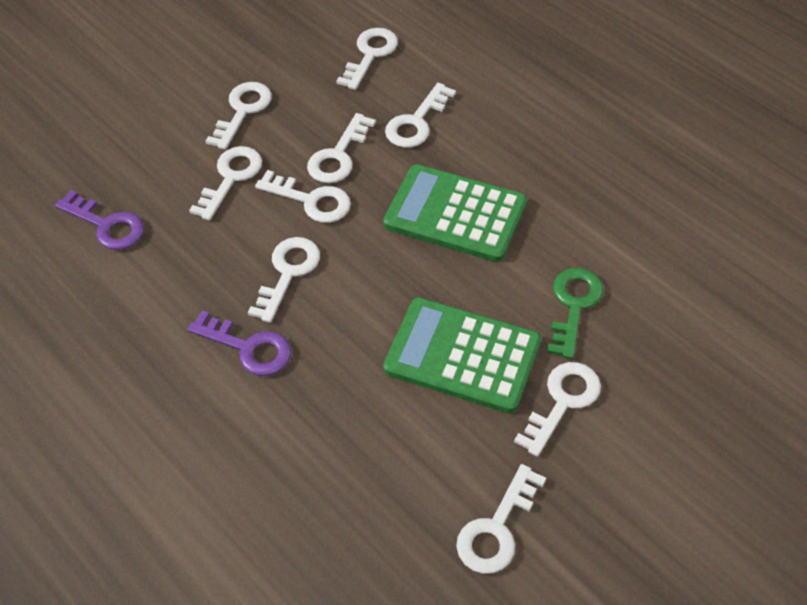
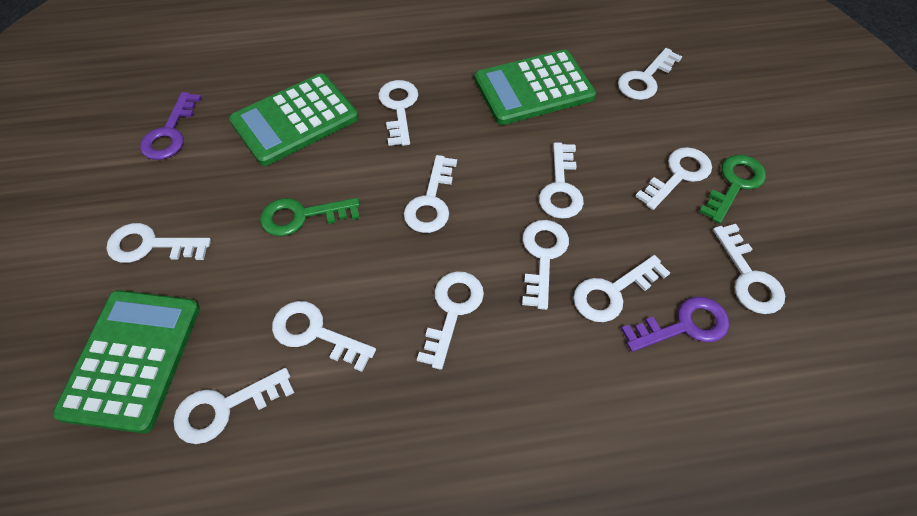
green calculator: [383,164,527,262] [383,297,541,413] = 2 -> [53,290,200,433] [229,73,359,166] [474,50,596,125] = 3
green key: [547,268,603,359] = 1 -> [260,198,360,236] [699,155,766,224] = 2
white key: [189,146,262,220] [205,82,272,150] [248,237,320,323] [255,170,351,223] [307,113,376,183] [336,28,398,90] [385,83,456,148] [456,464,546,574] [514,362,601,457] = 9 -> [107,223,211,263] [173,368,294,444] [272,301,376,372] [378,80,418,146] [404,155,457,233] [417,271,484,370] [522,220,569,310] [539,142,584,219] [573,255,670,322] [618,48,682,100] [635,147,712,210] [713,224,785,314] = 12

